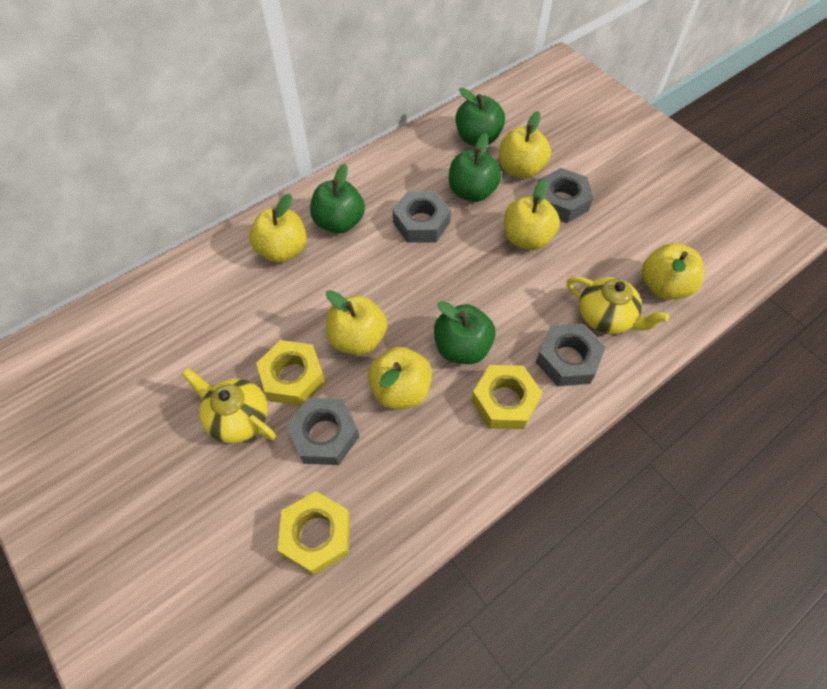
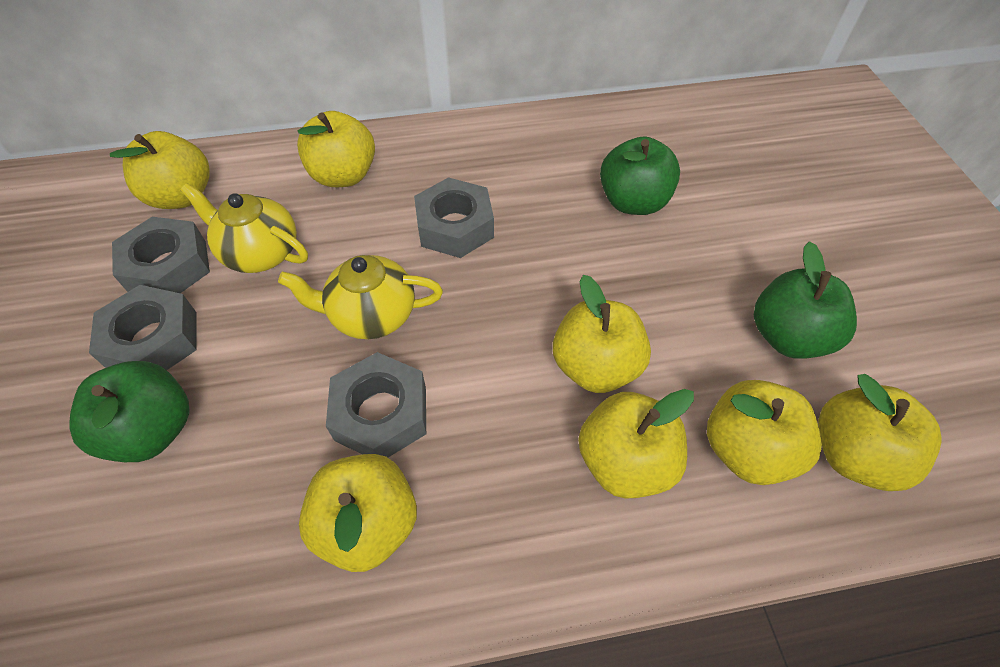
green apple: [310,164,365,234] [434,301,496,364] [449,133,501,202] [456,88,505,146] = 4 -> [69,361,189,462] [600,136,680,215] [754,241,857,358] = 3
yellow apple: [249,194,307,263] [326,290,387,355] [368,347,432,409] [499,111,551,179] [504,179,560,250] [642,243,704,300] = 6 -> [110,131,209,209] [297,111,375,187] [299,454,417,572] [553,275,651,393] [578,389,694,499] [707,380,822,485] [818,374,941,491] = 7
yellow nut: [256,340,325,406] [278,491,350,575] [471,365,543,429] = 3 -> none = 0

